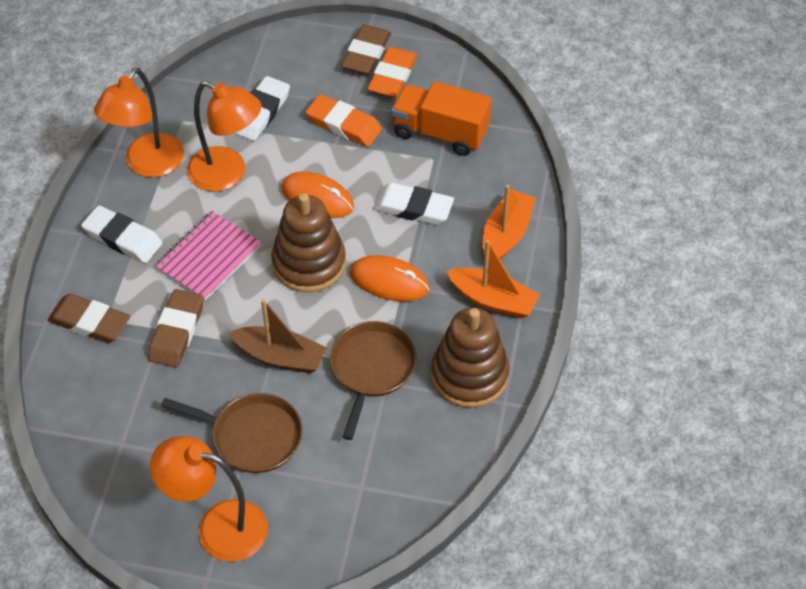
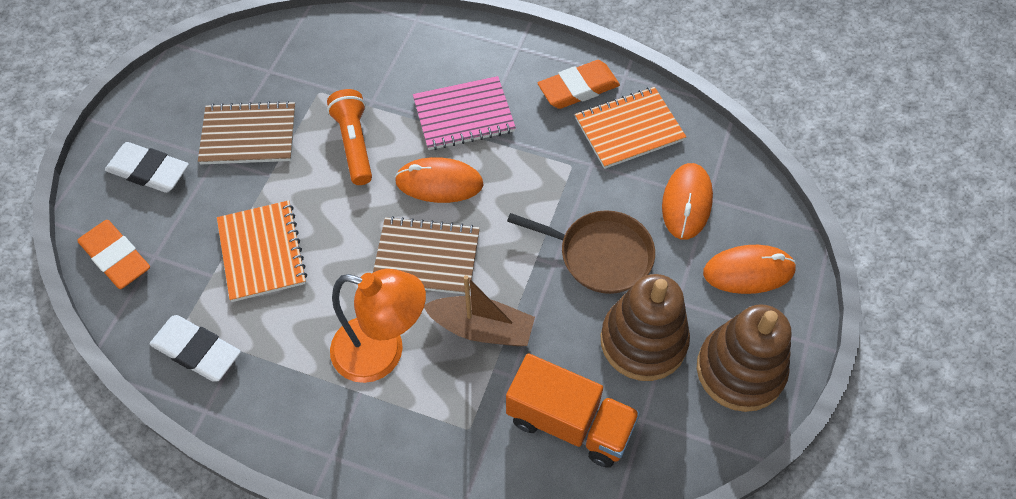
brown eraser: [48,294,130,343] [148,289,204,368] [341,24,391,75] = 3 -> none = 0
brown notebook: none = 0 -> [198,101,296,164] [373,216,480,294] = 2
brown pan: [161,393,303,473] [330,321,417,440] = 2 -> [507,210,655,294] = 1
orange boat: [446,240,540,319] [483,185,536,263] = 2 -> none = 0
orange flashlight: none = 0 -> [327,89,372,185] = 1
orange lamp: [94,68,184,177] [150,436,268,562] [187,81,261,192] = 3 -> [330,269,426,383] = 1
orange mouse: [281,172,354,218] [350,255,430,302] = 2 -> [395,157,483,203] [662,163,713,240] [703,245,797,294] = 3
orange notebook: none = 0 -> [217,200,307,302] [575,87,686,169] = 2
white eraser: [81,205,163,263] [234,76,290,141] [373,183,454,225] = 3 -> [105,142,189,193] [150,315,241,382] = 2

